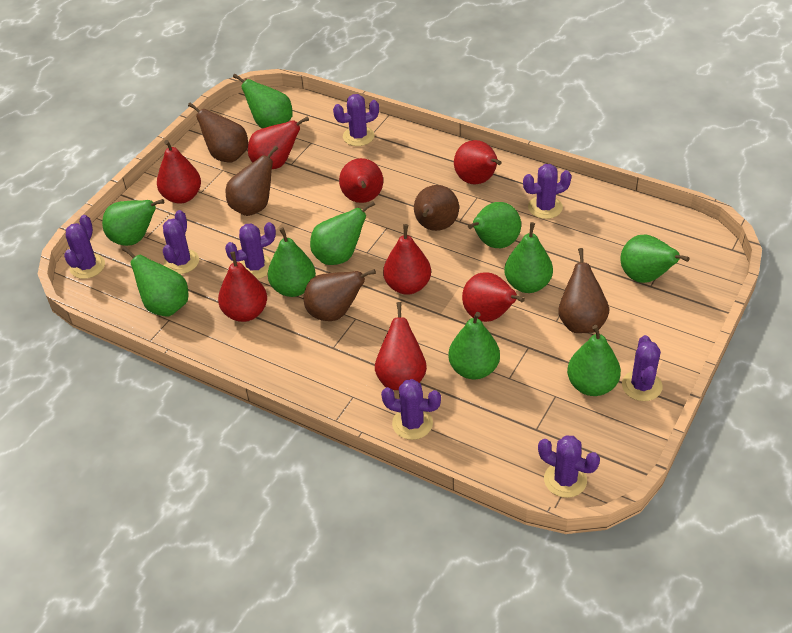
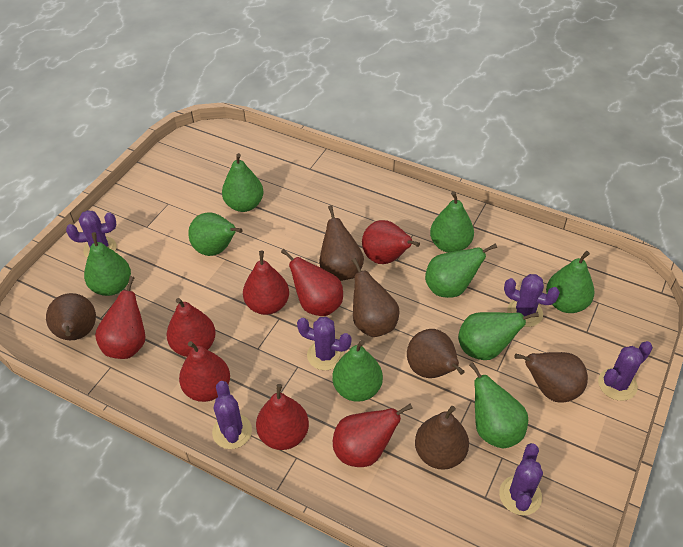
brown pear: [188,102,248,162] [226,146,278,216] [304,269,376,321] [414,185,459,231] [559,248,609,333] = 5 -> [46,293,96,340] [319,205,364,281] [352,258,399,337] [407,329,465,378] [415,406,469,470] [515,352,588,403] = 6
green pear: [102,199,164,246] [122,247,188,316] [233,74,293,128] [268,227,316,297] [310,201,375,265] [448,312,500,379] [468,202,521,248] [504,222,553,293] [567,325,621,396] [620,235,690,283] = 10 -> [84,232,131,296] [188,212,243,256] [222,153,264,212] [332,340,383,402] [425,243,497,298] [430,191,474,253] [458,312,539,360] [469,362,528,448] [546,251,595,313] = 9
purple cactus: [64,215,105,279] [163,210,199,274] [225,222,276,279] [333,94,379,146] [381,379,441,440] [523,164,572,219] [538,435,600,498] [622,335,663,401] = 8 -> [66,210,117,258] [212,381,252,449] [297,317,351,370] [499,443,543,515] [504,274,560,327] [598,341,653,401] = 6

